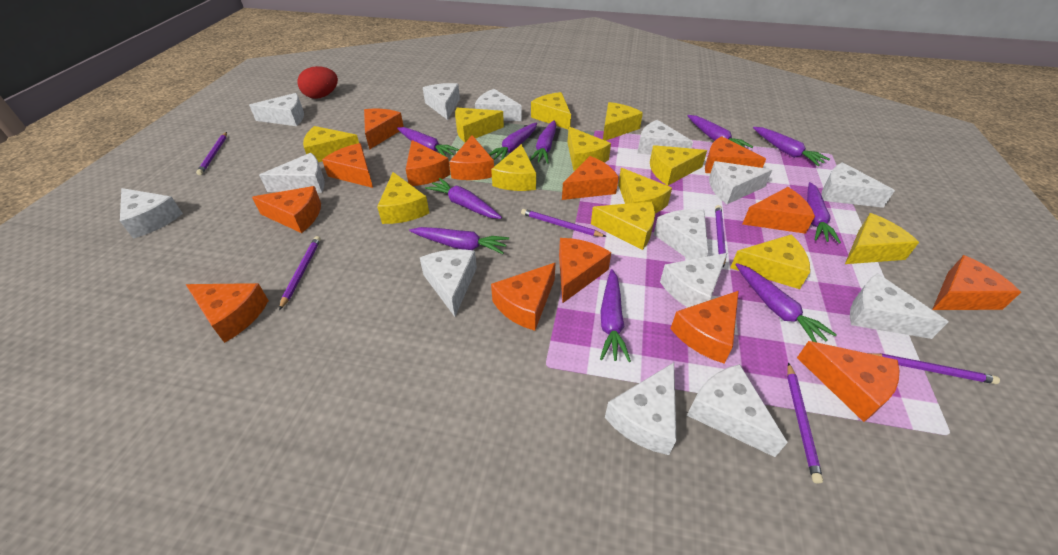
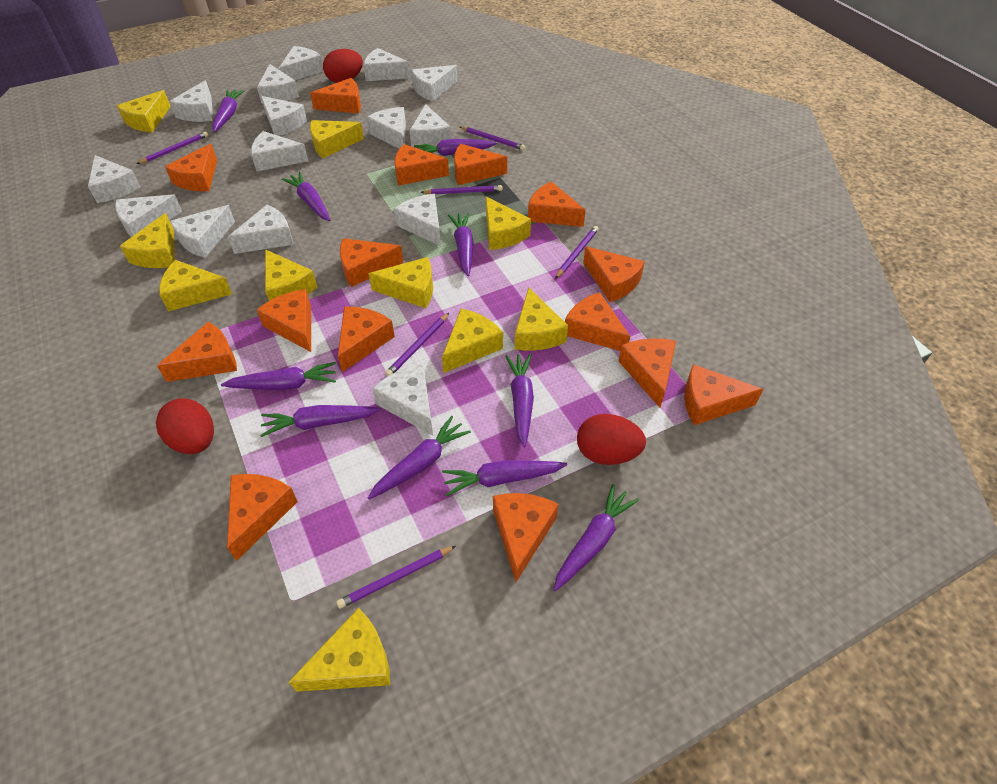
orange cheese: [185,283,269,343] [252,186,321,233] [322,143,373,188] [364,109,404,150] [406,140,451,186] [449,135,494,180] [491,263,556,331] [559,238,611,303] [562,156,619,200] [670,291,739,363] [705,136,766,173] [743,187,815,234] [797,341,899,422] [932,255,1021,310] = 14 -> [157,322,237,382] [165,144,217,191] [227,474,298,561] [257,289,311,352] [310,78,361,113] [338,307,395,372] [340,238,403,287] [395,144,449,186] [454,144,507,185] [493,493,559,582] [528,181,586,227] [565,292,630,351] [583,246,645,302] [618,338,676,407] [684,364,763,425] = 15
red egg: [298,66,338,99] = 1 -> [156,398,214,454] [323,49,363,83] [577,414,646,465] = 3
white cheese: [120,188,183,239] [249,93,304,126] [259,153,325,193] [420,249,477,317] [423,83,460,120] [475,89,522,121] [605,363,676,455] [637,120,693,155] [653,209,708,260] [660,253,727,307] [687,364,788,457] [709,161,772,204] [822,162,895,208] [850,273,948,339] = 14 -> [88,155,141,203] [115,194,182,237] [169,80,213,122] [170,205,235,258] [228,204,294,254] [251,131,308,171] [257,64,299,104] [261,96,307,136] [279,46,324,80] [364,48,411,81] [366,107,406,149] [372,364,433,435] [394,194,441,246] [409,104,451,147] [411,65,458,102] = 15
yellow cheese: [303,126,359,162] [377,172,429,224] [455,108,504,142] [491,144,536,191] [531,92,571,129] [568,127,611,171] [591,202,655,250] [603,102,643,141] [618,168,672,213] [650,145,707,186] [730,235,810,289] [845,213,919,264] = 12 -> [117,90,171,132] [120,213,175,268] [159,260,232,311] [265,249,317,301] [289,608,390,692] [310,120,364,159] [368,257,433,308] [442,309,503,373] [486,197,531,250] [515,287,568,351] = 10

